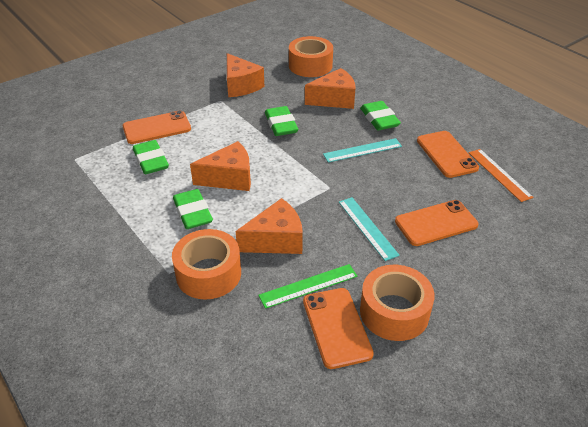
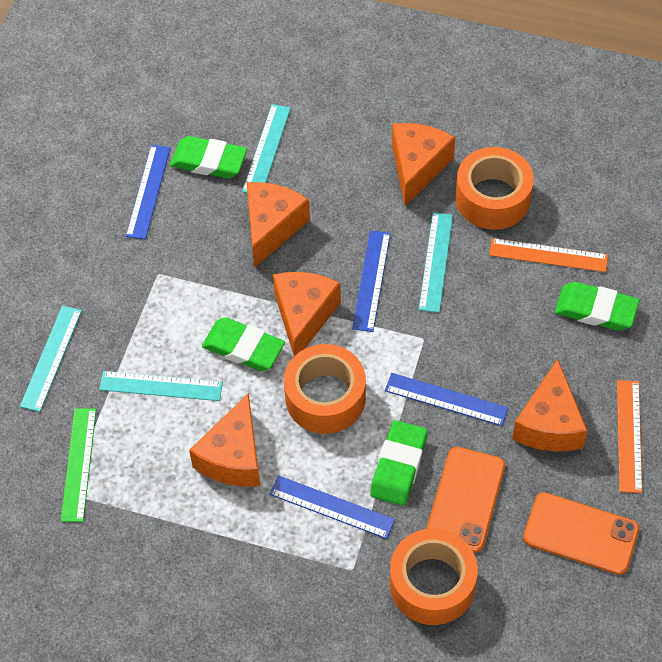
blue ruler: none = 0 -> [126,145,171,240] [269,475,395,539] [352,231,390,332] [385,373,508,426] = 4
orange cheese: [190,141,251,191] [227,53,264,97] [236,198,303,254] [305,68,355,109] = 4 -> [189,393,260,487] [247,182,310,268] [273,272,341,356] [392,123,455,206] [512,359,588,452] = 5
orange phone: [123,110,191,144] [303,288,374,369] [395,200,479,246] [417,131,479,178] = 4 -> [426,447,505,552] [523,492,639,575] = 2
orange ruler: [469,149,534,202] = 1 -> [489,238,608,272] [617,380,642,493] = 2
turquoise ruler: [323,138,402,163] [339,197,400,261] = 2 -> [20,306,82,412] [99,371,223,401] [242,104,291,193] [419,213,453,313] = 4

